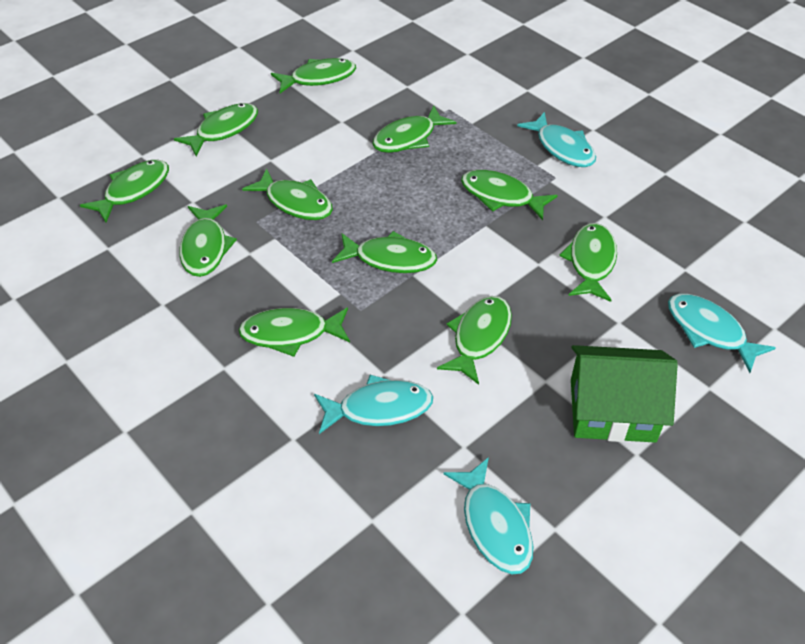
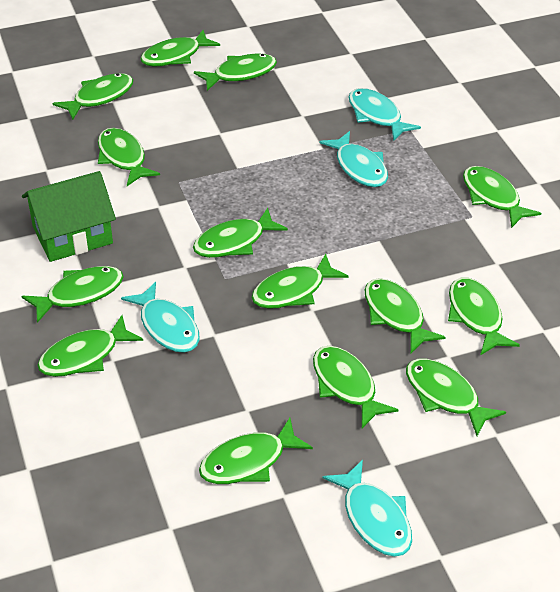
green fish: [80,160,169,223] [174,103,258,156] [179,204,237,277] [238,307,350,357] [242,168,333,220] [271,58,356,93] [332,231,437,273] [372,106,456,153] [437,296,512,385] [461,170,558,220] [559,223,617,302] = 11 -> [22,266,124,323] [37,315,143,377] [53,73,133,120] [98,128,160,186] [140,30,220,66] [193,208,288,258] [194,54,277,91] [199,418,313,484] [251,254,349,309] [313,346,399,428] [364,278,446,353] [406,359,506,436] [448,278,520,355] [463,166,541,228] = 14

